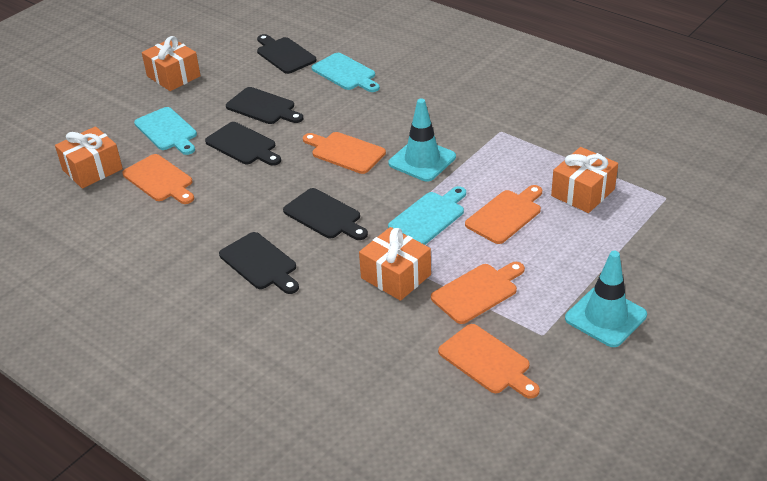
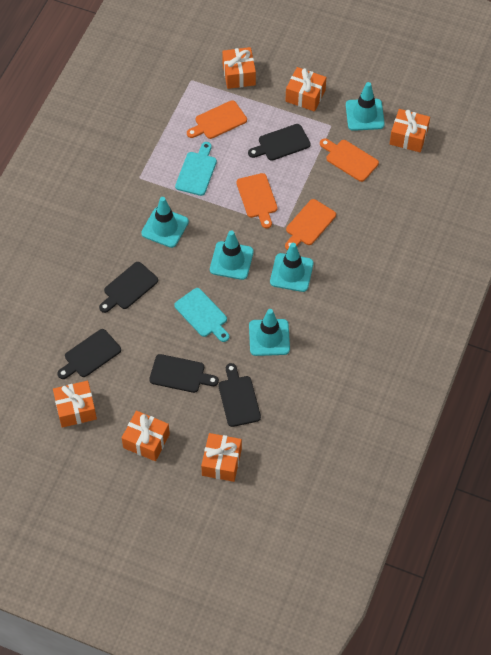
orange cutting board: [122,154,194,204] [303,132,386,174] [431,262,525,324] [438,324,540,399] [465,185,542,244] = 5 -> [187,100,247,139] [236,173,278,228] [285,199,336,250] [320,138,379,182] = 4
orange gift: [55,126,123,189] [142,36,201,91] [359,227,431,301] [551,147,618,213] = 4 -> [53,381,97,428] [122,411,170,461] [201,433,242,482] [222,47,256,89] [285,67,326,112] [390,109,430,152] = 6
turquoise cutting board: [134,107,197,155] [312,53,380,92] [388,186,466,245] = 3 -> [174,288,229,342] [175,142,217,196] = 2
turquoise traffic cone: [389,98,456,181] [565,251,647,347] = 2 -> [141,197,189,248] [210,230,254,280] [249,309,290,356] [270,243,314,292] [346,82,385,131] = 5

